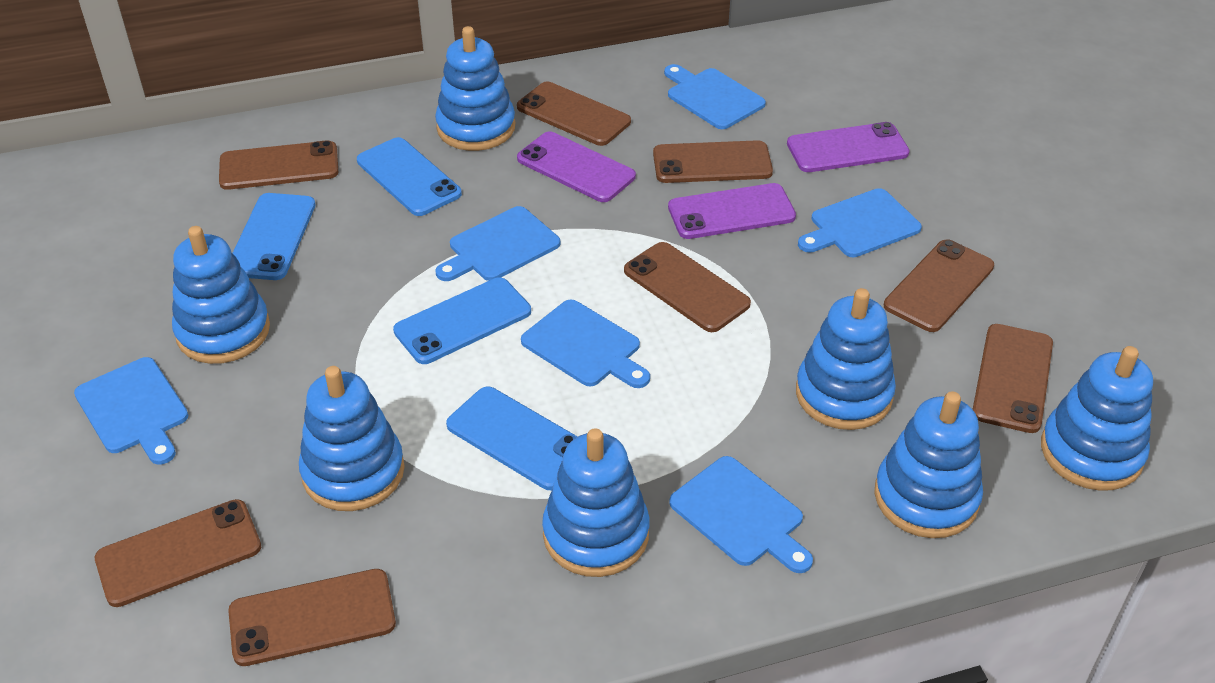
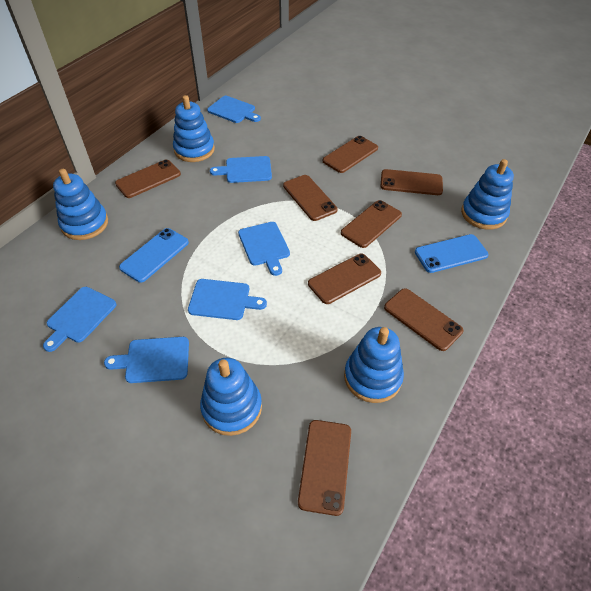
blue phone: [233,193,316,280] [357,137,462,216] [393,277,531,364] [446,387,578,490] = 4 -> [119,228,189,283] [415,234,489,273] = 2
blue stacking toy: [172,226,270,364] [299,366,405,511] [435,26,515,151] [542,428,649,577] [796,288,896,430] [874,391,983,538] [1041,346,1153,491] = 7 -> [53,169,108,240] [173,95,215,162] [200,358,262,436] [344,327,404,403] [461,159,514,230] = 5
purple phone: [517,132,636,202] [668,183,796,239] [787,122,910,172] = 3 -> none = 0

